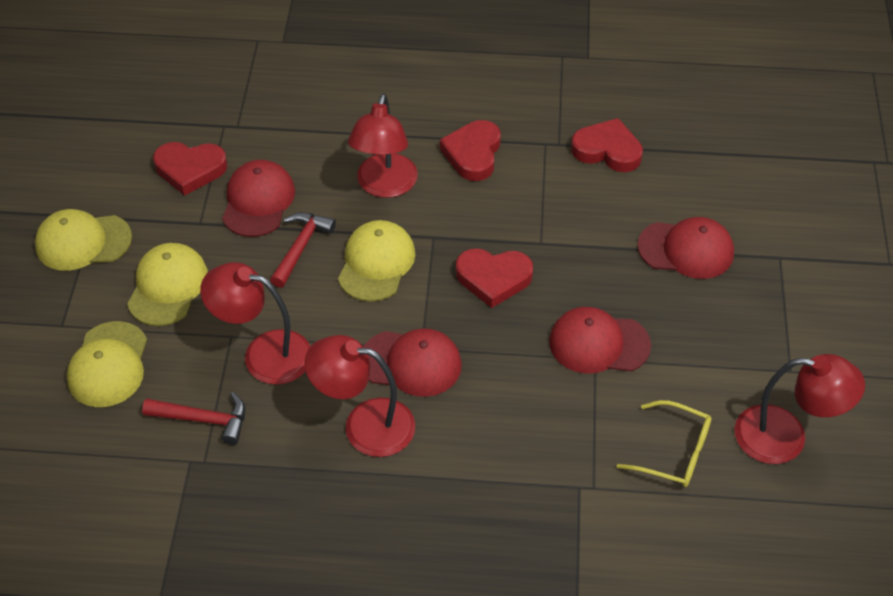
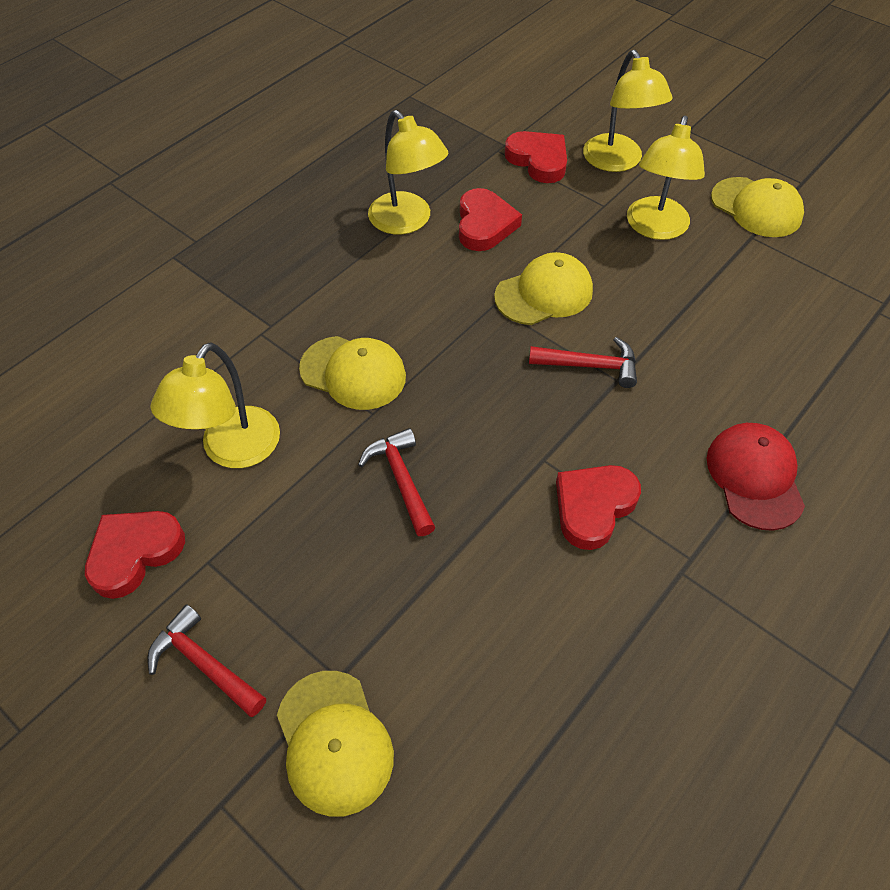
red cap: [222,160,295,237] [364,328,462,397] [549,307,651,374] [637,217,734,279] = 4 -> [707,423,805,531] = 1
red hammer: [142,392,246,445] [270,212,336,288] = 2 -> [147,604,266,717] [358,428,435,536] [529,337,637,388] = 3
red lamp: [200,262,311,385] [304,335,415,457] [348,93,418,198] [735,354,865,464] = 4 -> none = 0
yellow glasses: [617,400,712,487] = 1 -> none = 0
yellow lamp: none = 0 -> [151,343,280,468] [368,110,448,234] [583,50,672,172] [627,116,705,240] = 4

